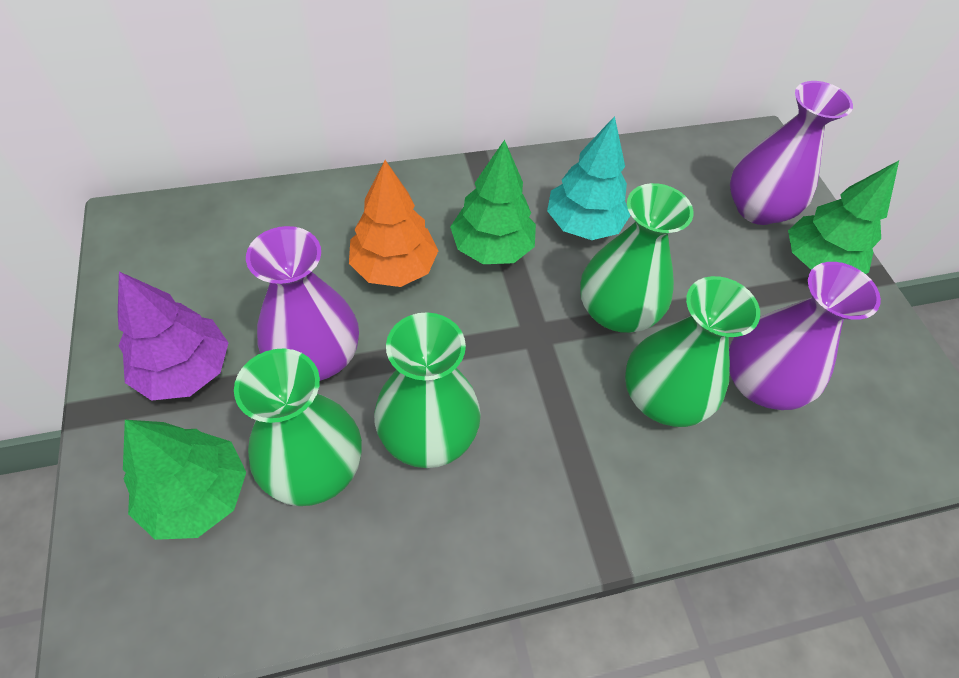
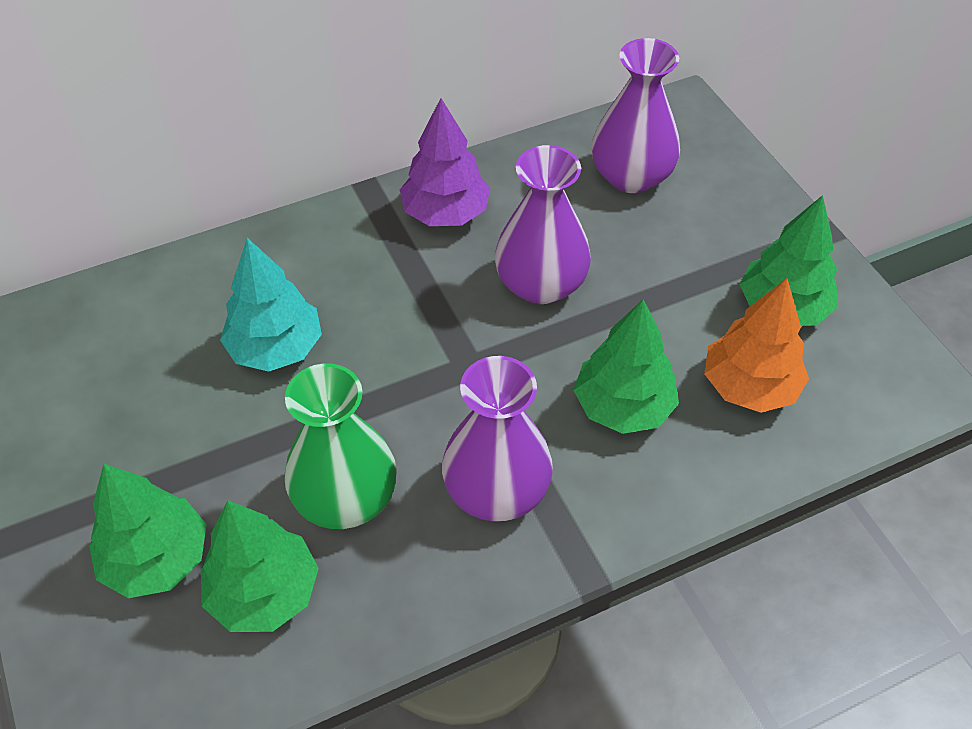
green tree: [123,420,246,540] [450,140,536,264] [788,161,899,274] = 3 -> [89,464,207,598] [201,500,319,632] [573,299,679,434] [739,195,838,326] = 4
green vase: [234,349,362,506] [374,312,481,468] [580,183,694,333] [625,276,760,427] = 4 -> [285,363,397,529] = 1

